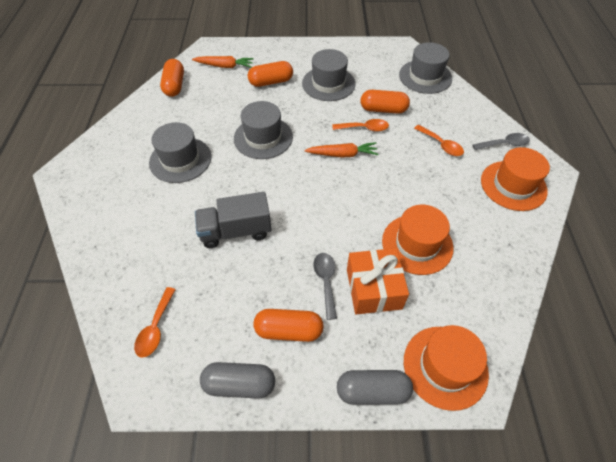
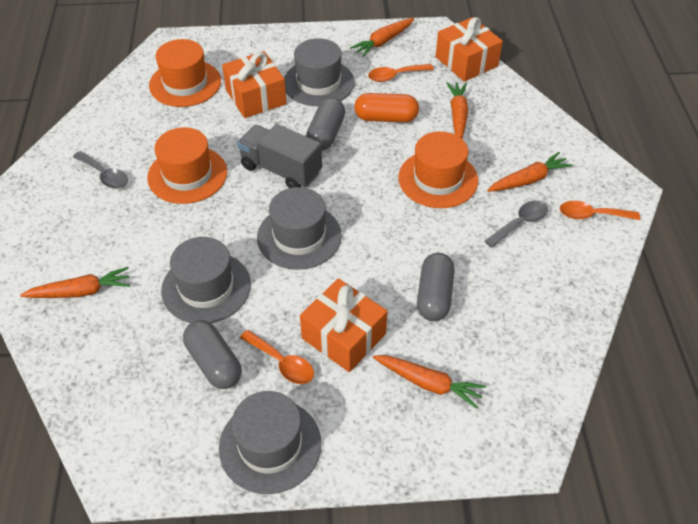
grey capsule: [200,362,275,399] [337,370,413,405] = 2 -> [183,320,242,389] [306,98,345,150] [417,253,455,321] = 3
orange capsule: [160,59,184,97] [248,61,293,87] [254,309,324,342] [360,90,410,114] = 4 -> [354,93,419,122] = 1
orange carrot: [192,56,254,68] [304,142,378,158] = 2 -> [20,267,130,298] [350,18,414,57] [373,355,486,409] [447,82,468,139] [487,152,573,192] = 5
orange gift: [347,248,409,314] = 1 -> [222,51,287,118] [300,278,387,372] [436,17,503,82] = 3

